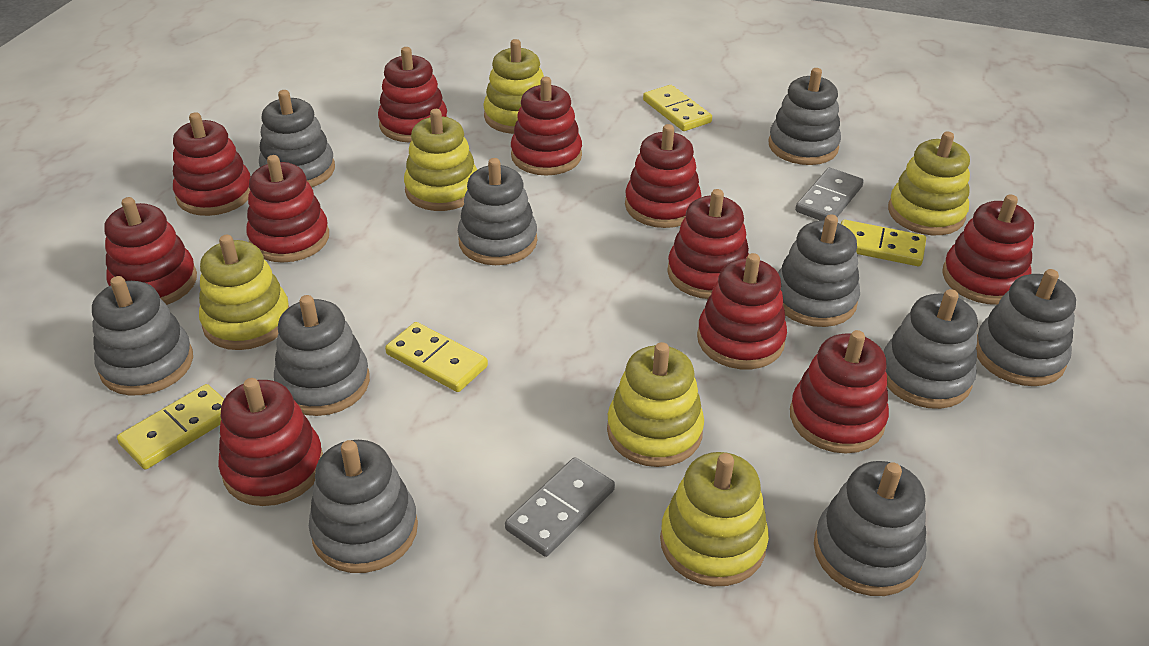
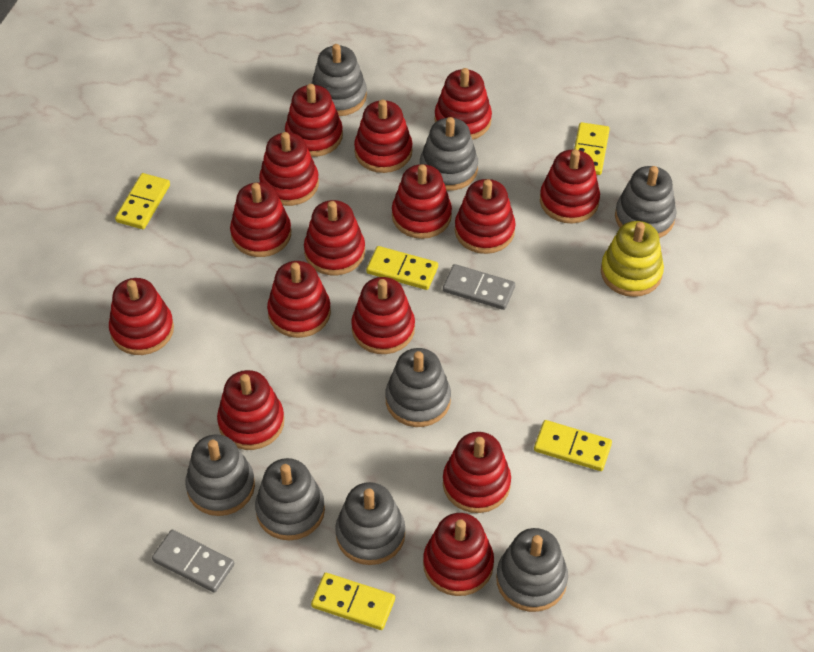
grey stacking toy: [92,276,193,395] [259,90,335,187] [274,295,370,416] [309,440,418,573] [458,158,537,265] [768,68,841,165] [778,214,860,327] [814,461,927,596] [883,289,978,409] [976,269,1076,386] = 10 -> [185,435,255,516] [255,458,325,540] [311,44,367,116] [335,482,405,565] [385,348,451,427] [420,117,478,191] [496,528,568,612] [615,166,677,238] = 8
red stacking toy: [104,197,197,305] [173,112,250,216] [218,378,323,506] [246,155,329,263] [378,47,447,143] [511,77,582,175] [625,124,701,228] [667,189,749,299] [697,253,787,369] [790,330,889,453] [942,194,1034,305] = 11 -> [109,278,174,355] [217,370,284,450] [230,182,291,257] [259,132,319,206] [267,261,331,338] [285,84,343,157] [304,200,365,275] [351,277,415,354] [354,99,413,173] [392,164,452,239] [423,513,494,596] [434,68,492,140] [443,432,511,513] [455,179,516,254] [540,149,600,224] = 15
yellow domino: [117,384,224,470] [385,322,488,392] [643,85,712,131] [841,220,926,266] = 4 -> [115,173,170,229] [311,573,395,630] [366,246,438,290] [534,420,612,471] [574,122,610,175] = 5
yellow stacking toy: [199,235,289,350] [404,109,477,211] [483,39,544,134] [607,342,704,467] [660,452,769,586] [888,132,970,235] = 6 -> [601,221,664,297] = 1

